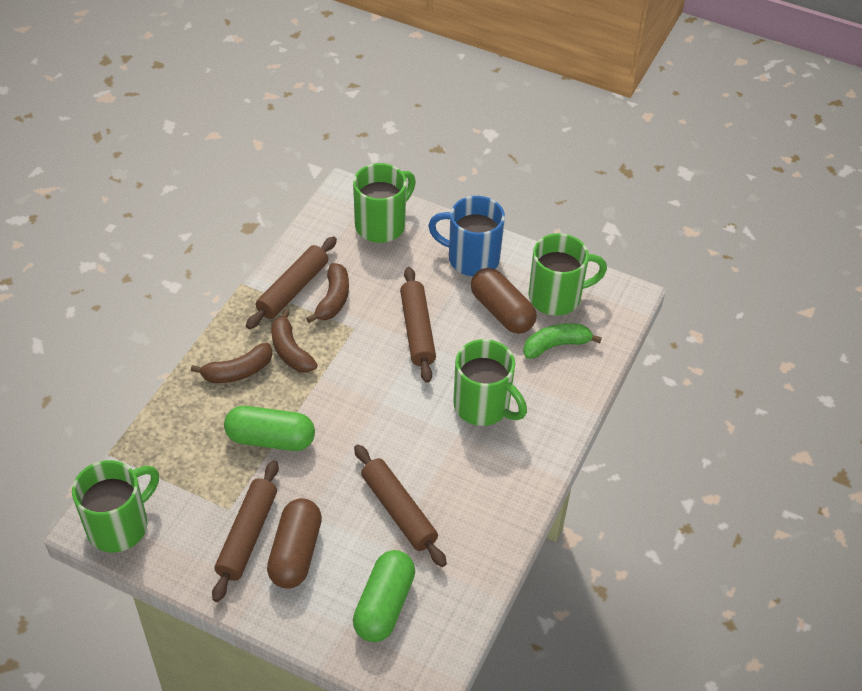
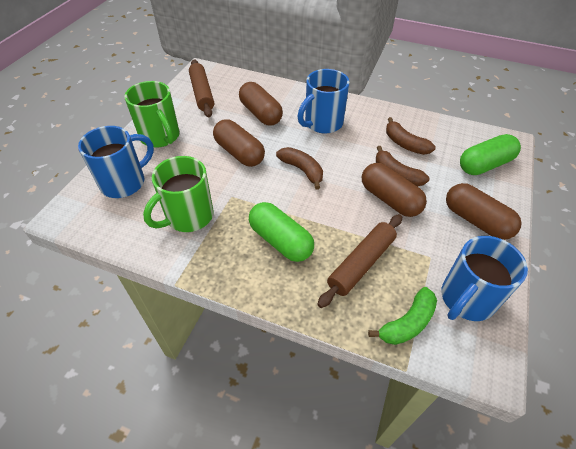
blue mug: [428,196,505,276] = 1 -> [78,126,154,198] [297,69,349,134] [442,236,528,321] = 3
brown capsule: [267,498,322,589] [471,268,536,334] = 2 -> [213,119,265,167] [239,82,283,126] [362,163,427,217] [446,183,522,240] = 4
brown rolling pin: [212,460,279,602] [246,236,337,329] [354,444,447,567] [400,267,436,383] = 4 -> [189,59,214,117] [317,214,402,308] = 2
green mug: [72,460,159,552] [353,163,416,243] [453,339,527,426] [528,233,607,316] = 4 -> [125,81,180,148] [143,156,214,232] = 2

